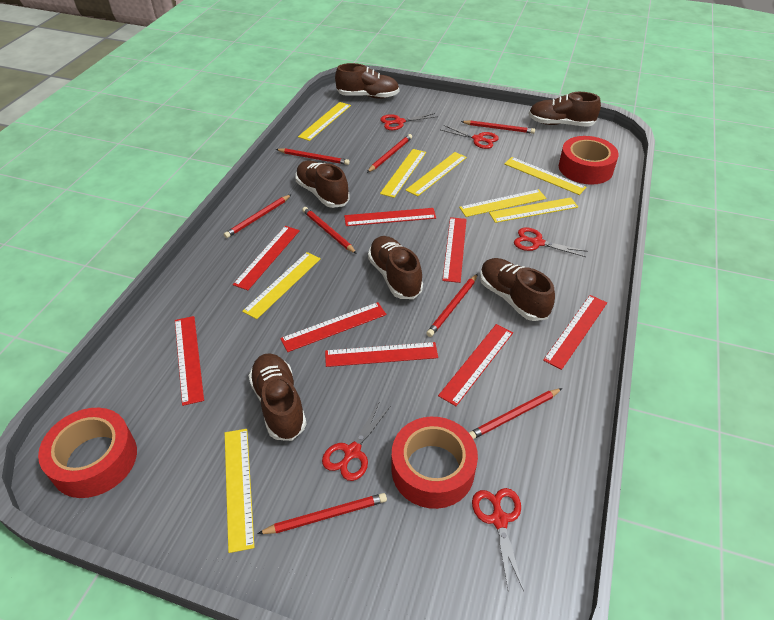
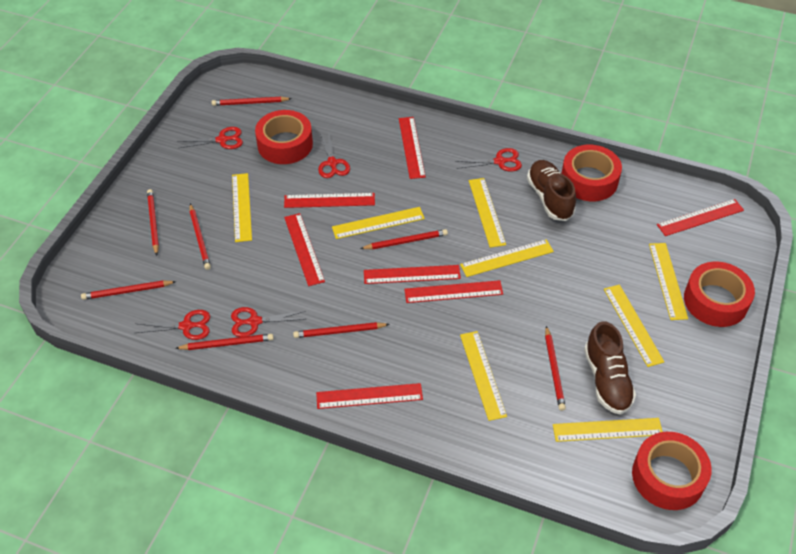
brown shoe: [248,353,307,441] [295,161,349,208] [335,63,399,99] [368,236,423,299] [480,258,555,321] [529,92,601,127] = 6 -> [527,160,576,221] [584,321,636,415] = 2
red ruler: [175,316,204,406] [233,226,300,290] [280,302,387,352] [325,342,438,367] [344,208,436,226] [438,324,513,406] [442,217,467,283] [543,295,607,370] = 8 -> [284,193,375,208] [284,213,325,286] [316,383,423,409] [364,265,461,284] [399,117,426,179] [404,280,503,303] [657,199,744,236] = 7
red tape: [38,408,137,498] [391,417,478,509] [559,136,619,184] = 3 -> [255,110,313,164] [562,145,622,201] [632,432,712,510] [684,262,755,327] = 4

